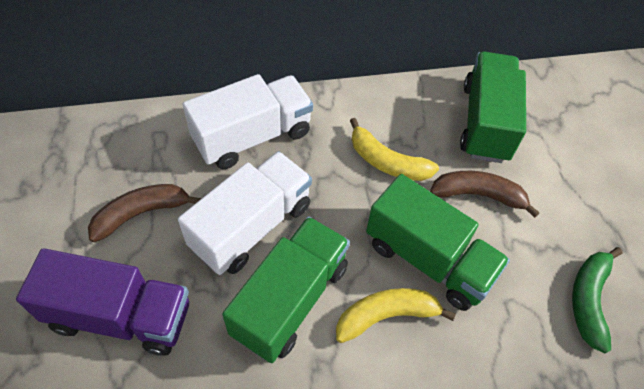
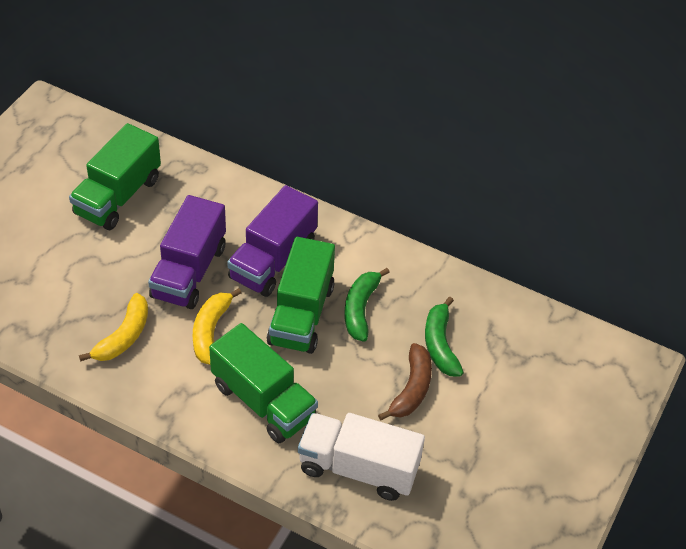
brown banana: [88,184,201,242] [430,171,540,218] = 2 -> [378,343,432,420] = 1
green banana: [572,247,623,353] = 1 -> [345,268,390,342] [425,297,464,376] = 2
purple truck: [16,248,189,356] = 1 -> [148,195,226,309] [227,185,318,297] = 2
white truck: [178,151,312,275] [183,74,313,169] = 2 -> [298,413,425,501] = 1

